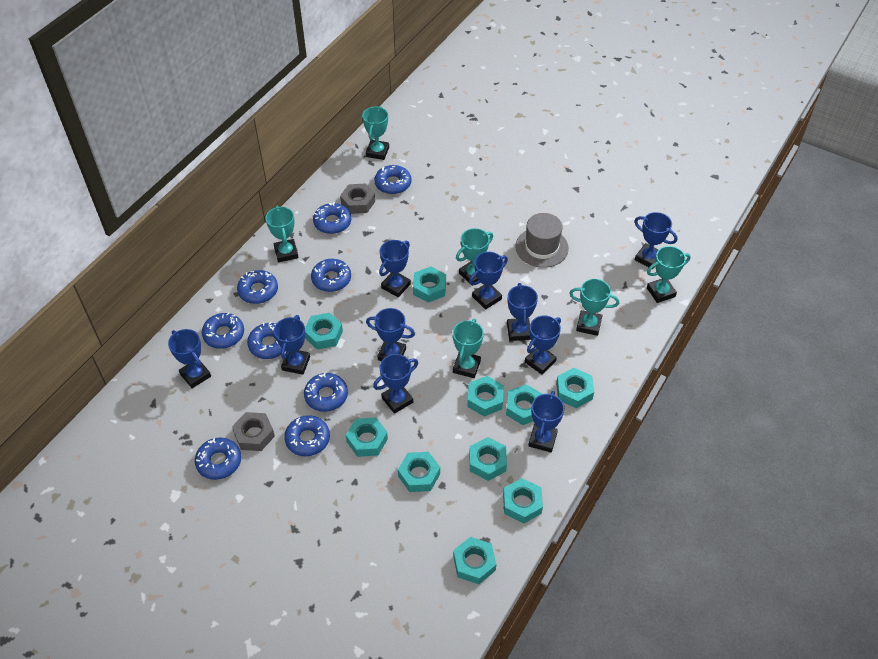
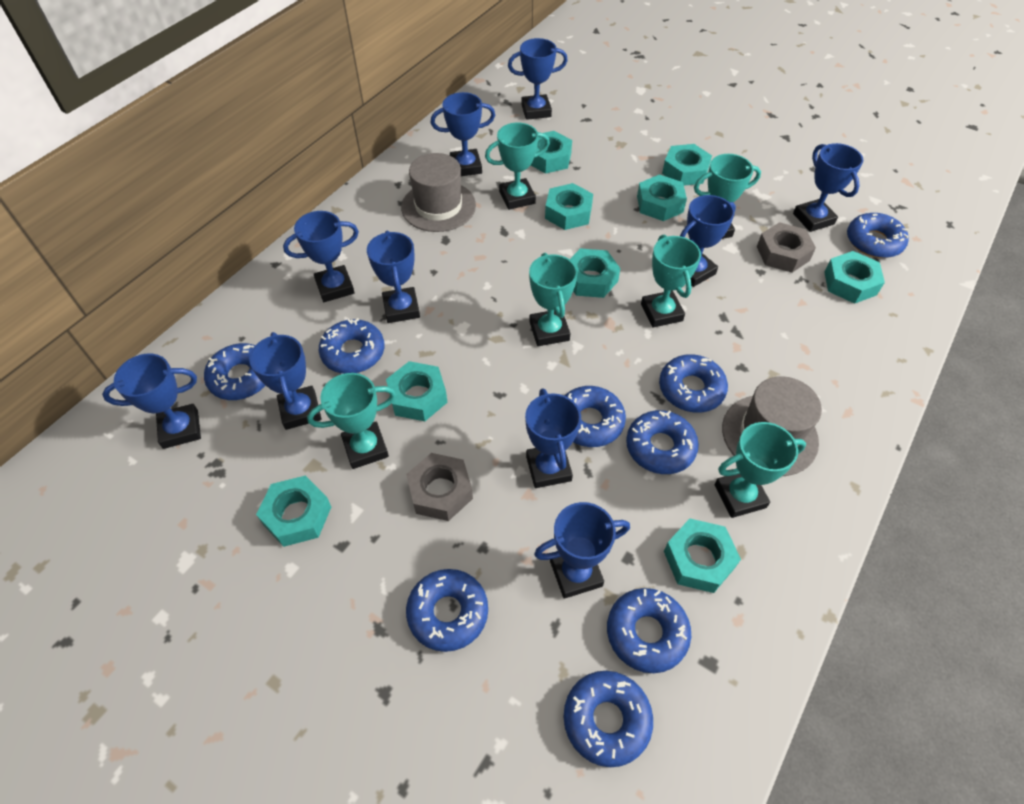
grey hat: [515,213,569,268] = 1 -> [401,153,476,232] [722,376,822,476] = 2
turquoise nut: [305,313,343,349] [346,417,388,457] [398,452,440,492] [413,267,446,303] [453,537,496,584] [467,376,504,417] [470,437,507,481] [503,478,543,524] [506,384,542,425] [556,368,594,408] = 10 -> [256,476,331,547] [386,361,448,421] [531,131,572,174] [545,183,593,230] [570,248,620,298] [637,174,687,221] [662,144,712,186] [664,519,741,593] [824,251,885,304] = 9

